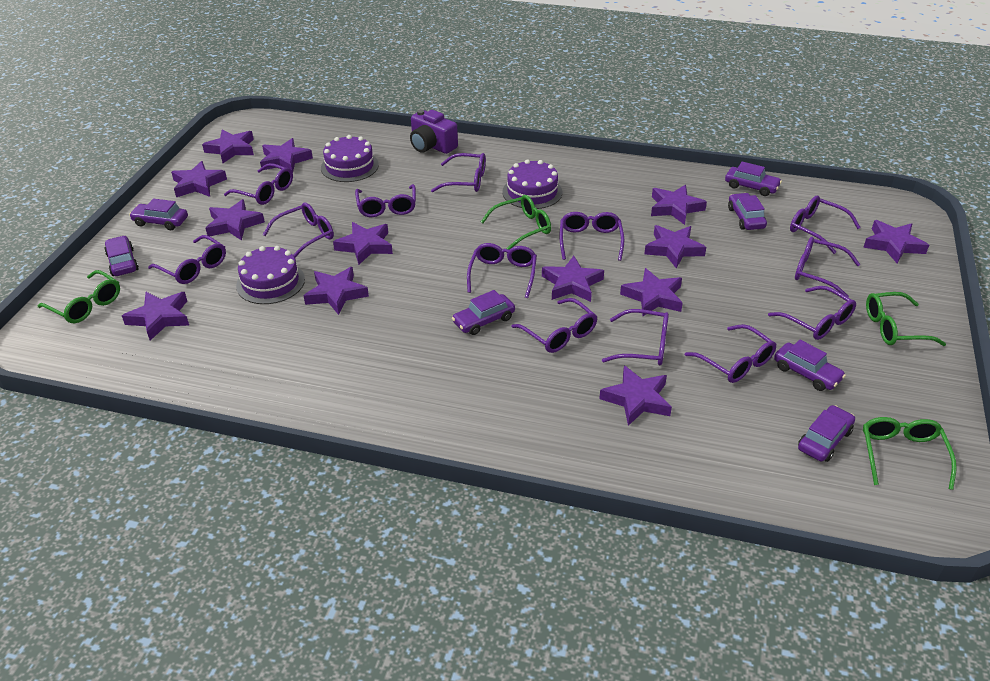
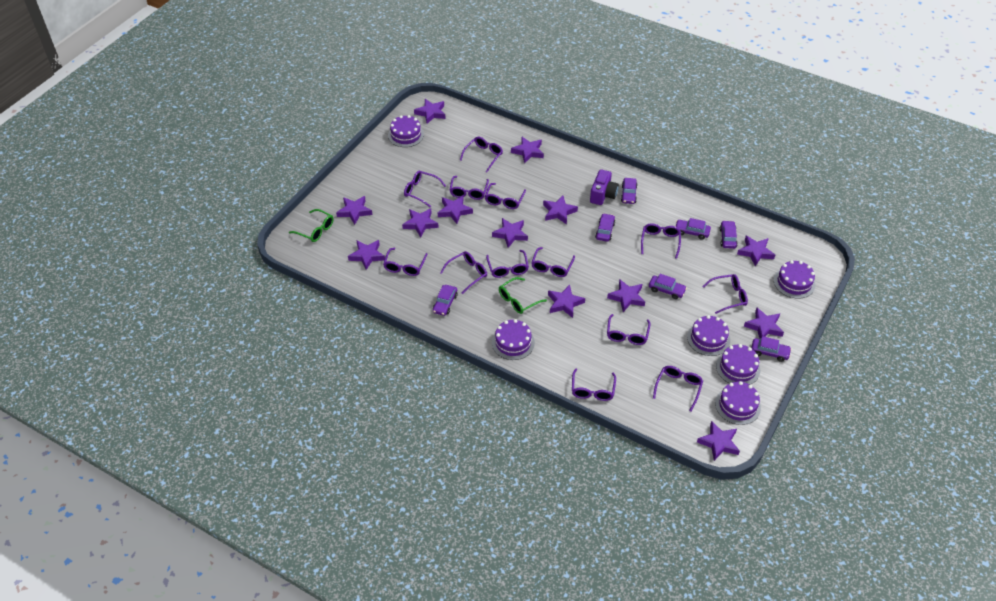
green glasses: [38,270,120,323] [481,195,551,250] [863,417,957,490] [866,292,946,346] = 4 -> [289,209,334,242] [499,277,547,314] = 2
purple cake: [236,246,305,304] [321,135,379,182] [502,159,562,209] = 3 -> [388,115,424,147] [492,319,535,360] [687,315,730,356] [715,381,761,425] [716,344,760,384] [774,260,815,299] = 6

